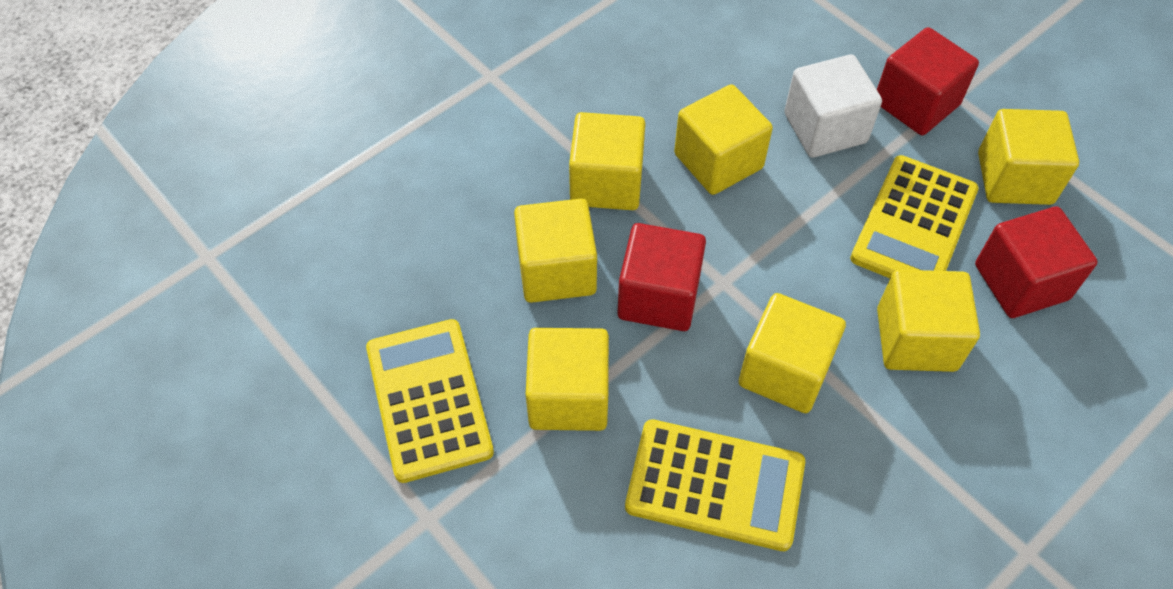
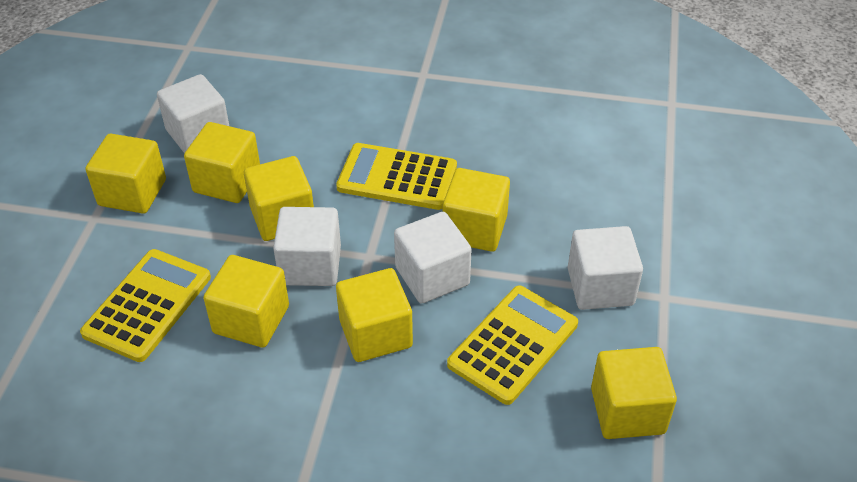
red cube: [617,223,706,331] [877,27,979,135] [975,207,1098,318] = 3 -> none = 0
white cube: [784,54,882,158] = 1 -> [157,74,229,154] [273,207,341,286] [394,212,472,304] [568,226,643,310] = 4

